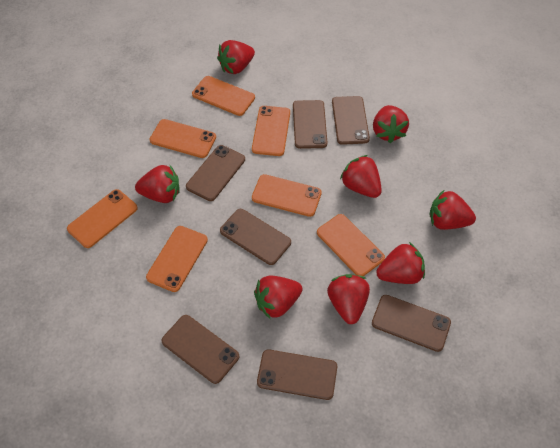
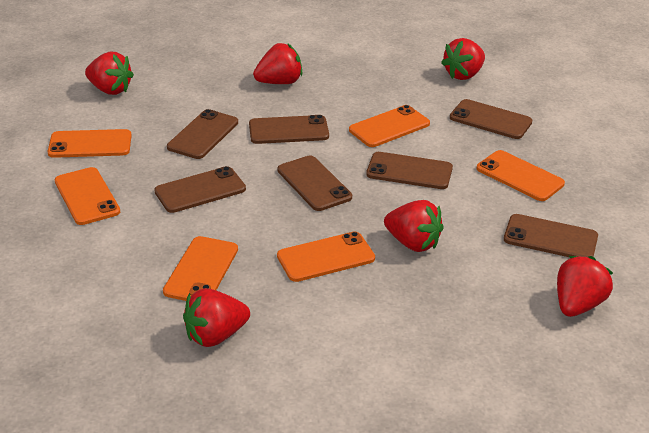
orange phone: [67,189,138,248] [146,226,208,292] [150,119,216,158] [192,76,255,116] [252,106,290,156] [252,174,322,217] [317,214,385,276] = 7 -> [48,129,132,158] [55,167,120,225] [163,236,238,301] [277,231,375,282] [349,105,430,147] [477,150,565,201] = 6
red strawberry: [135,165,180,203] [217,40,255,74] [254,276,302,319] [327,274,370,324] [340,155,382,198] [373,105,409,143] [376,242,425,284] [429,190,476,230] = 8 -> [85,52,134,95] [183,288,250,347] [253,43,303,84] [384,200,444,252] [441,38,485,80] [557,256,613,317] = 6

